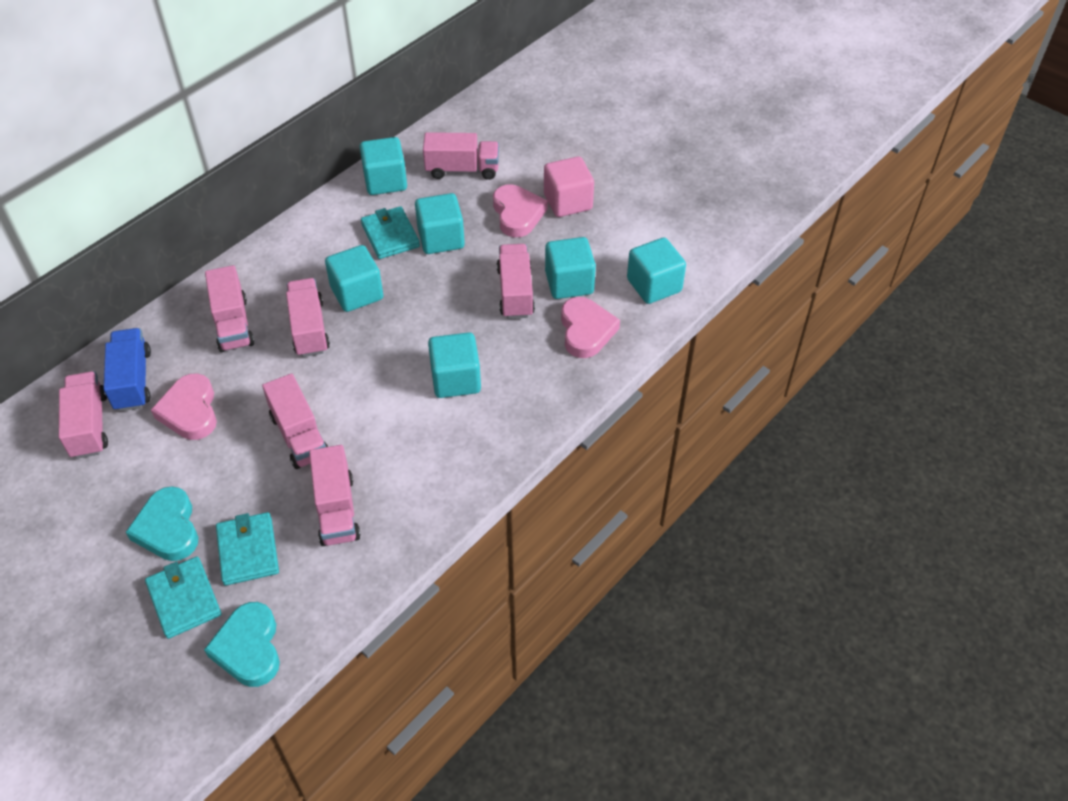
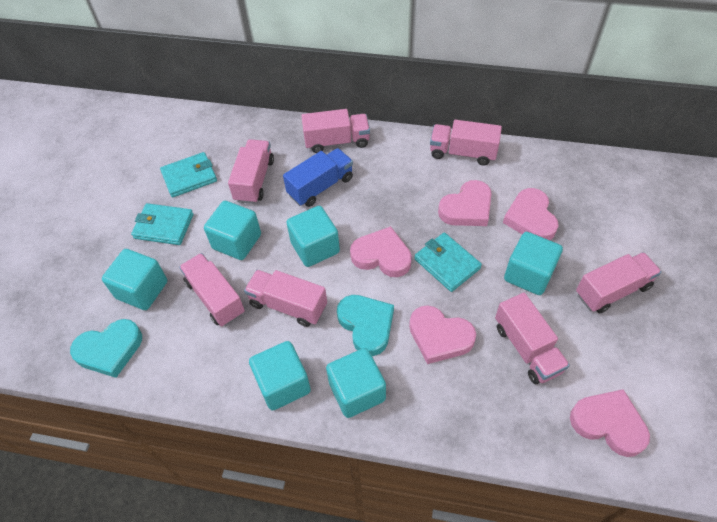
pink cube: [544,156,594,217] = 1 -> none = 0
pink heart: [151,373,217,440] [493,184,548,237] [561,297,620,358] = 3 -> [350,226,412,277] [409,305,476,364] [438,180,492,226] [503,188,559,240] [570,389,650,457] = 5

